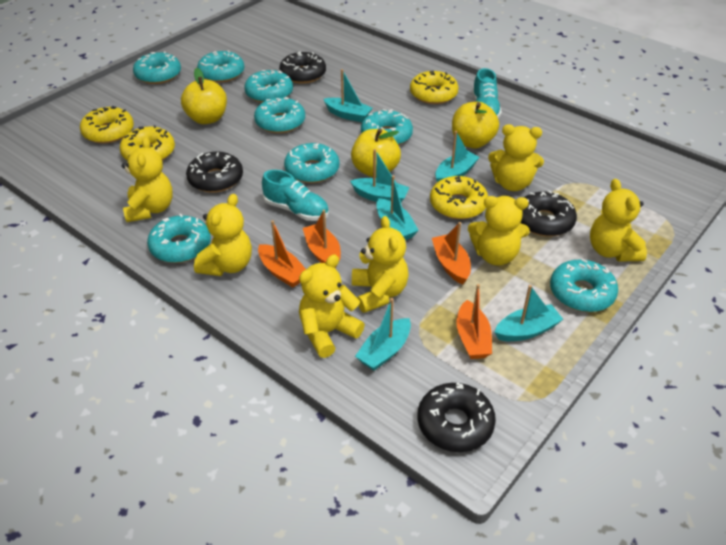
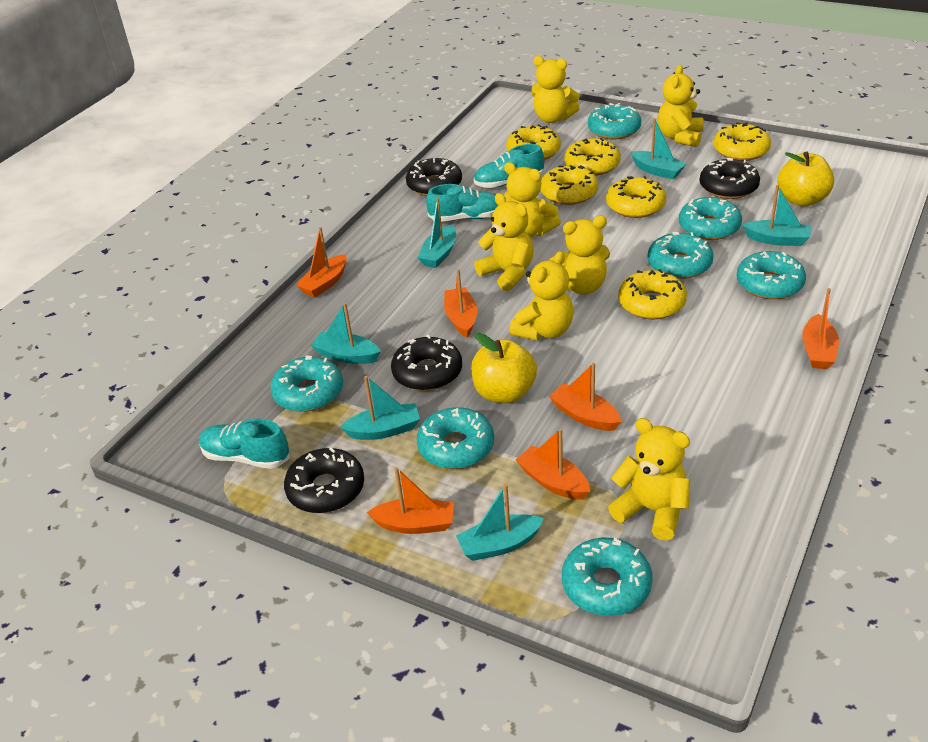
orange boat: [258,220,306,287] [303,210,341,269] [432,222,471,285] [456,284,492,359] = 4 -> [296,227,347,298] [367,467,454,534] [444,269,478,338] [516,428,590,500] [549,362,621,431] [802,288,839,369] = 6
turquoise donut: [133,51,181,84] [147,214,211,263] [197,50,244,83] [245,70,293,103] [254,97,305,133] [284,143,339,183] [361,109,413,145] [550,259,618,312] = 8 -> [270,355,343,412] [417,407,494,469] [562,538,653,616] [588,103,641,139] [648,232,714,279] [679,197,742,240] [737,251,806,299] = 7
turquoise shoe: [262,170,329,221] [472,68,502,118] = 2 -> [199,419,290,469] [426,184,498,222] [474,144,544,188] = 3
yellow apple: [181,68,227,124] [351,129,401,177] [452,102,499,148] = 3 -> [471,333,537,403] [777,151,834,206] = 2
yellow donut: [80,106,134,144] [120,125,175,161] [410,71,458,104] [430,176,488,219] = 4 -> [506,124,561,160] [541,165,598,205] [564,138,621,176] [606,176,666,218] [618,269,687,319] [713,122,771,161] = 6

